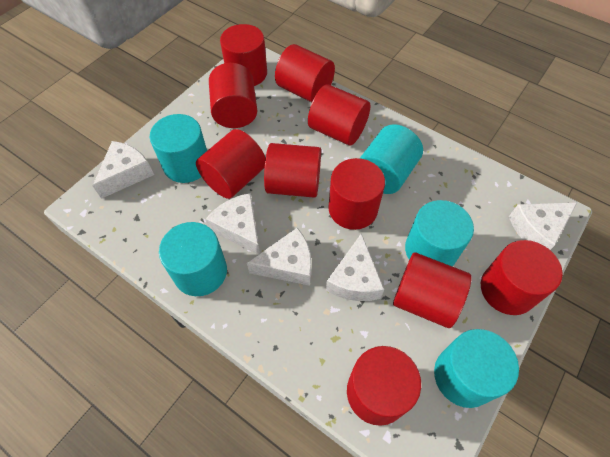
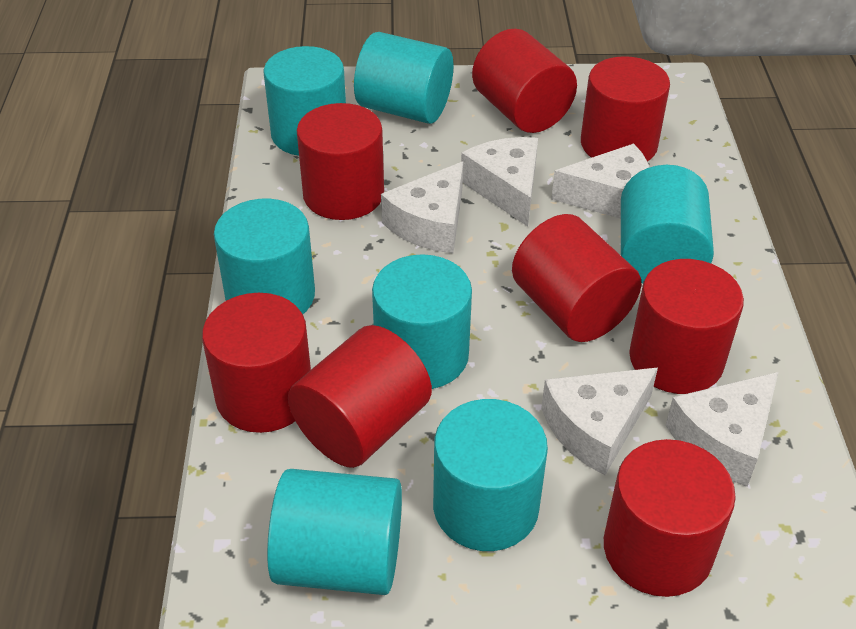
red cylinder: [196,129,266,199] [209,63,257,128] [220,24,267,86] [264,143,321,198] [275,44,335,102] [308,84,370,146] [328,158,385,230] [347,346,421,426] [393,252,471,328] [481,240,563,315] = 10 -> [202,293,311,433] [288,325,432,468] [297,103,384,220] [472,29,577,133] [512,214,641,342] [581,56,670,162] [604,439,736,597] [629,259,744,394] = 8
turquoise cylinder: [150,114,207,183] [159,222,227,296] [359,124,423,194] [405,200,474,267] [434,329,519,408] = 5 -> [214,199,315,314] [263,46,346,156] [267,469,402,595] [354,32,453,124] [372,254,472,389] [433,399,548,551] [621,165,714,284] = 7

